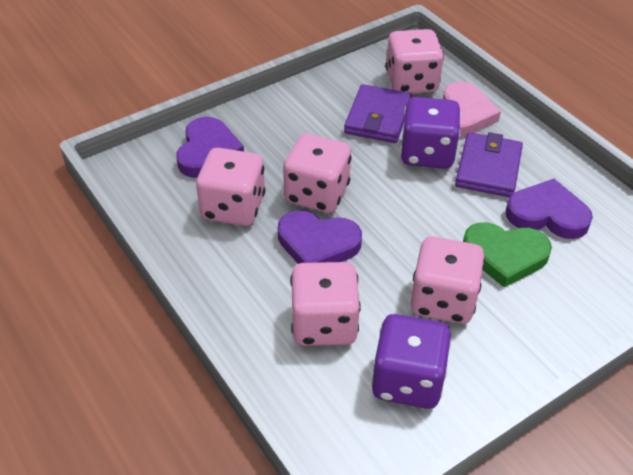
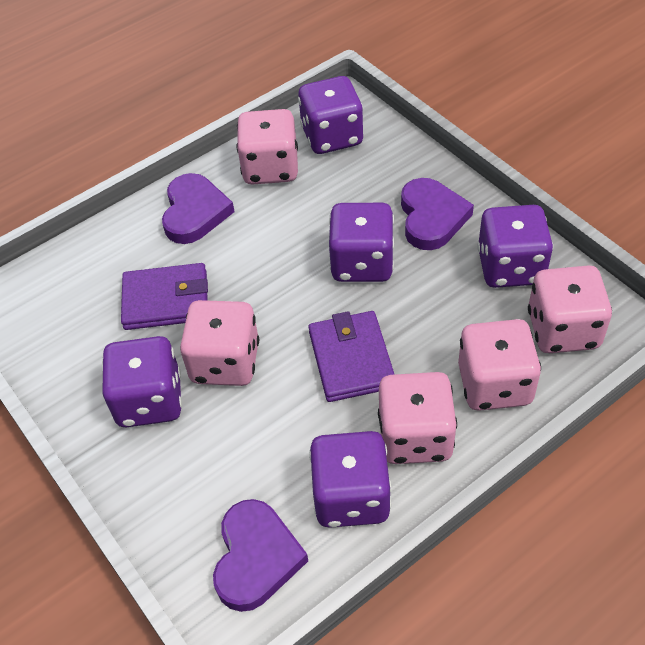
green heart: [463,222,552,287] = 1 -> none = 0
pink heart: [443,82,501,137] = 1 -> none = 0
purple dice: [371,314,452,409] [400,97,461,169] = 2 -> [102,336,182,428] [298,76,363,154] [309,431,391,528] [329,203,394,282] [477,205,553,288] = 5

